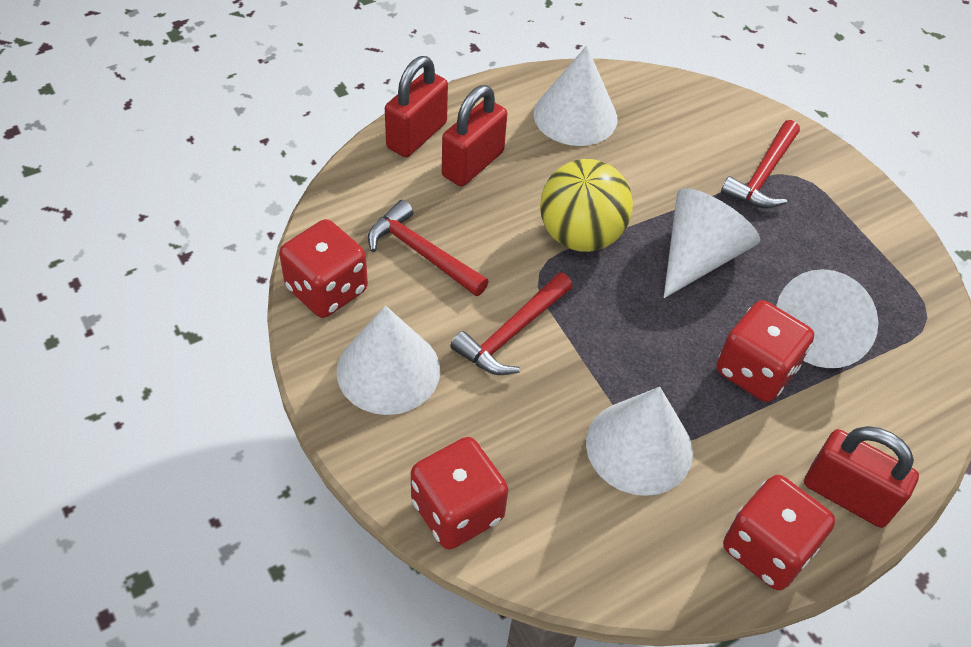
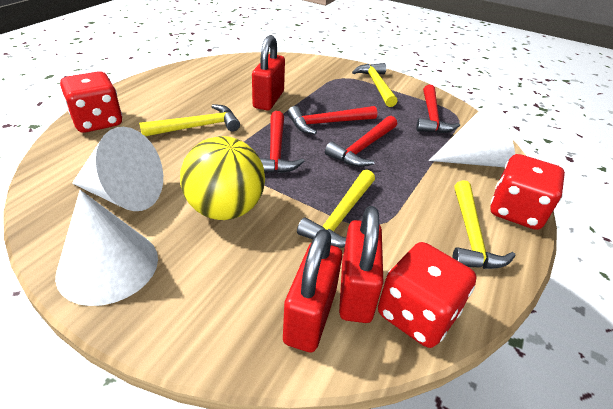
red dice: [279,219,368,318] [411,437,508,550] [716,300,814,402] [723,475,835,590] = 4 -> [60,71,122,133] [378,242,477,348] [490,154,565,230] = 3
red hammer: [368,200,489,296] [450,272,573,375] [721,120,800,209] = 3 -> [260,111,304,173] [288,106,377,135] [325,116,397,167] [416,84,460,133] = 4
white cone: [337,306,440,415] [534,46,618,146] [586,387,693,496] [664,188,760,298] [776,269,878,368] = 5 -> [55,190,158,306] [72,127,163,211] [429,102,515,167] = 3
yellow hammer: none = 0 -> [139,104,240,137] [297,170,375,248] [352,63,398,107] [452,180,515,269] = 4

